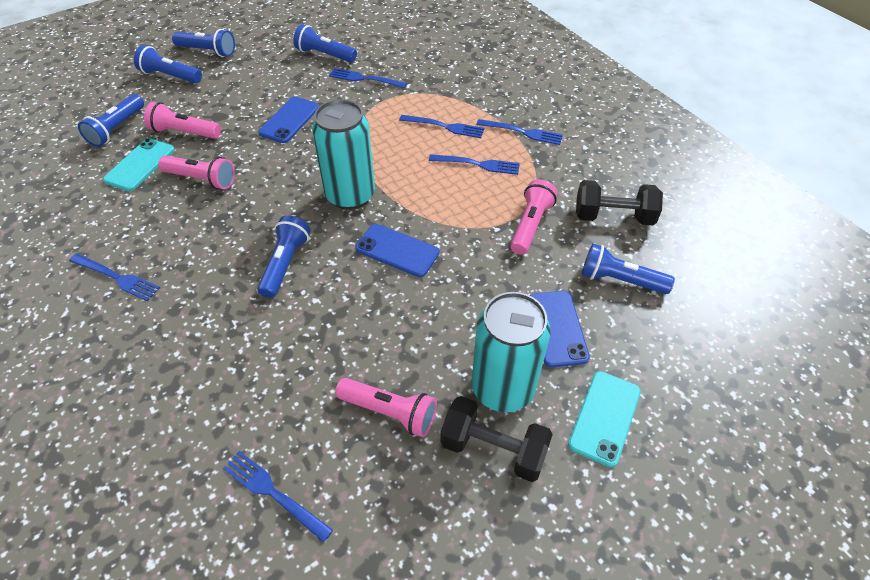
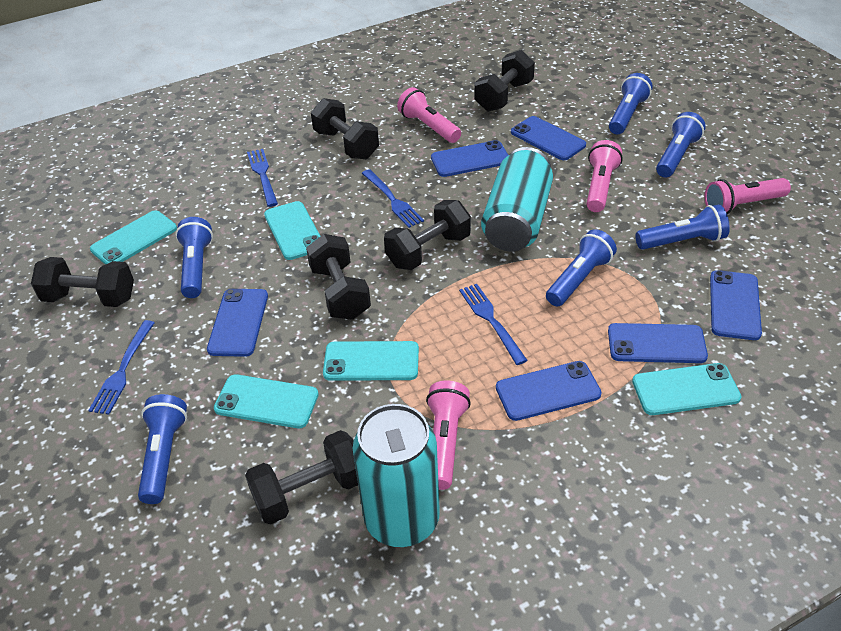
black dumbbell: [440,396,553,482] [576,180,663,225] = 2 -> [31,257,134,307] [245,430,358,524] [306,234,371,320] [311,98,379,159] [384,200,471,270] [474,50,535,112] = 6
blue fork: [69,253,160,301] [223,451,333,543] [329,68,407,88] [399,115,484,138] [429,154,520,175] [476,119,563,145] = 6 -> [88,320,155,415] [247,149,278,207] [362,169,424,228] [459,284,528,365] = 4
blue phone: [258,96,319,143] [355,224,440,277] [530,291,590,367] = 3 -> [207,289,268,357] [431,140,509,177] [496,361,602,421] [511,116,586,160] [608,323,708,363] [710,270,762,340] = 6
turquoise phone: [103,138,175,191] [568,371,641,467] = 2 -> [90,210,177,265] [214,374,319,428] [264,201,320,260] [323,341,419,381] [632,363,742,415] = 5

